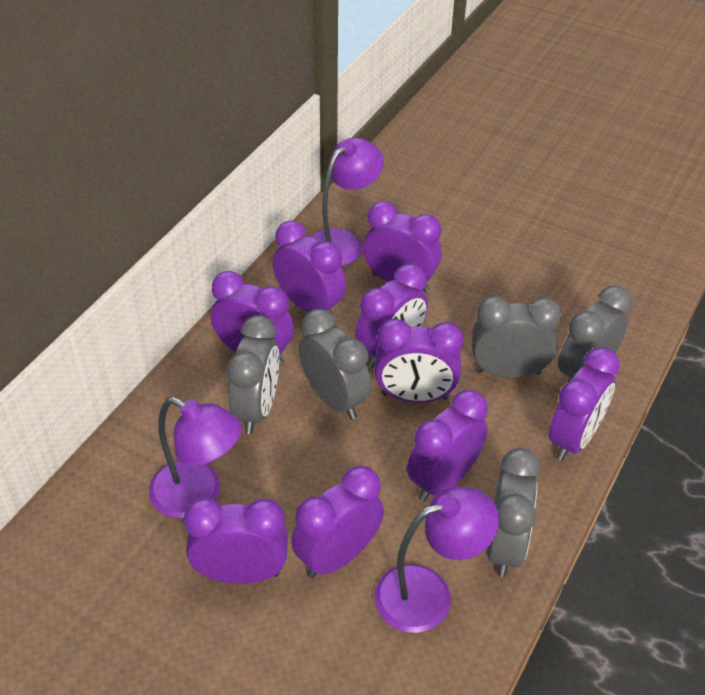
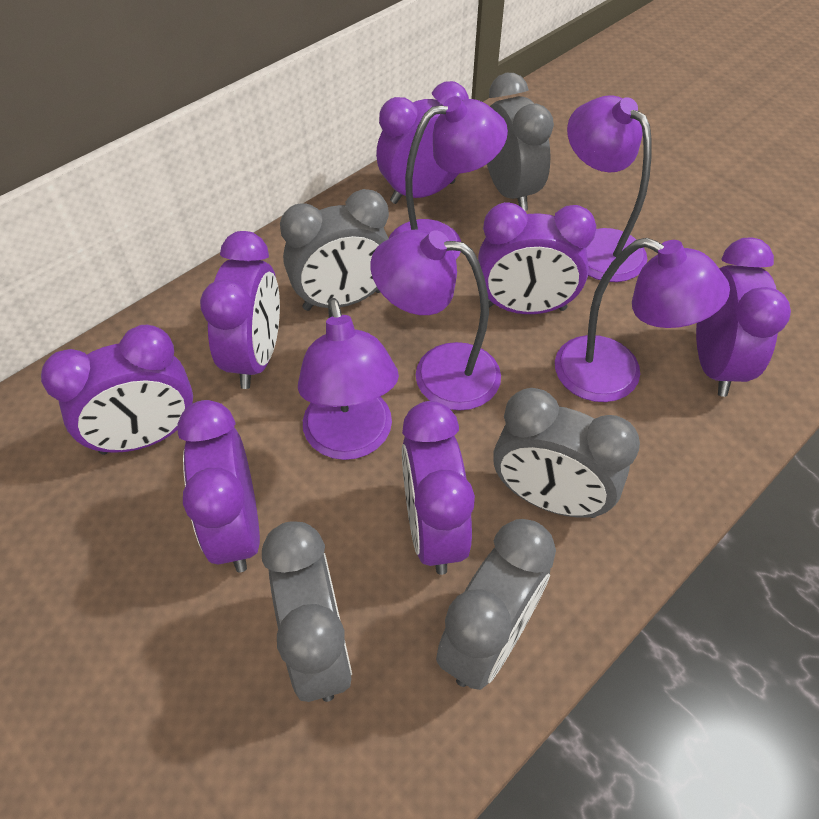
purple clock: [184,498,288,584] [211,271,294,366] [273,221,346,315] [291,466,384,578] [355,264,428,368] [363,201,442,292] [374,319,464,403] [407,390,488,501] [549,347,620,461] = 9 -> [41,325,193,455] [177,400,260,572] [200,231,280,389] [376,81,469,204] [402,401,475,575] [478,202,596,314] [696,237,791,397] = 7
purple lamp: [149,397,242,519] [310,137,384,267] [374,486,499,633] = 3 -> [298,298,399,460] [370,230,501,411] [389,96,508,259] [555,238,730,402] [567,95,652,282] = 5

